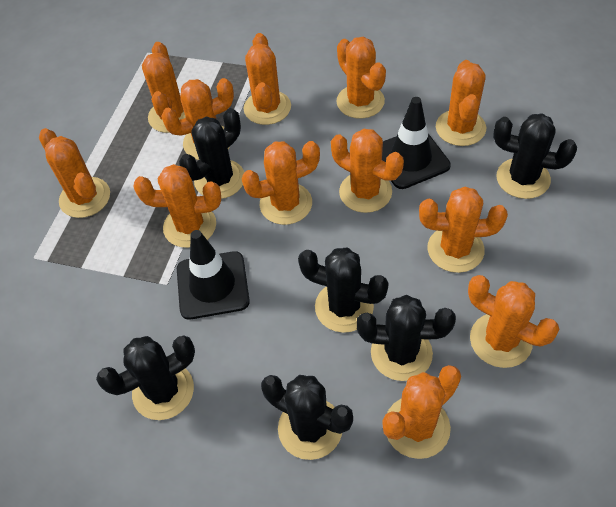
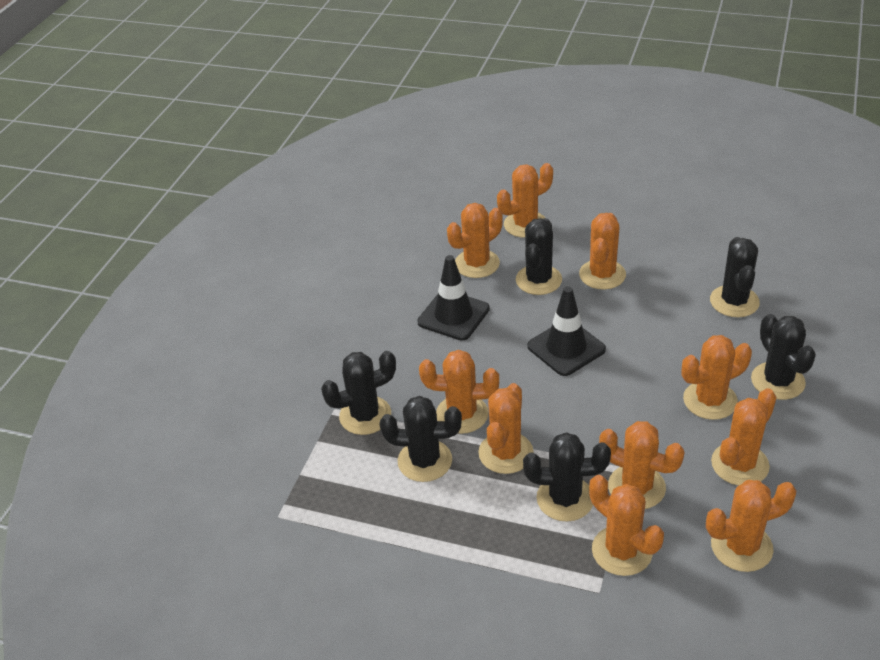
orange cactus: [39,128,110,218] [133,164,221,248] [142,42,186,133] [161,78,234,160] [241,141,320,225] [243,33,291,125] [331,129,404,213] [337,37,386,119] [382,365,461,459] [419,187,508,273] [436,60,486,146] [468,275,560,368] = 12 -> [419,350,499,434] [447,203,503,278] [478,383,534,474] [497,163,553,238] [579,213,626,290] [589,475,664,576] [599,421,685,509] [682,335,752,420] [706,480,796,572] [711,388,776,486] = 10

